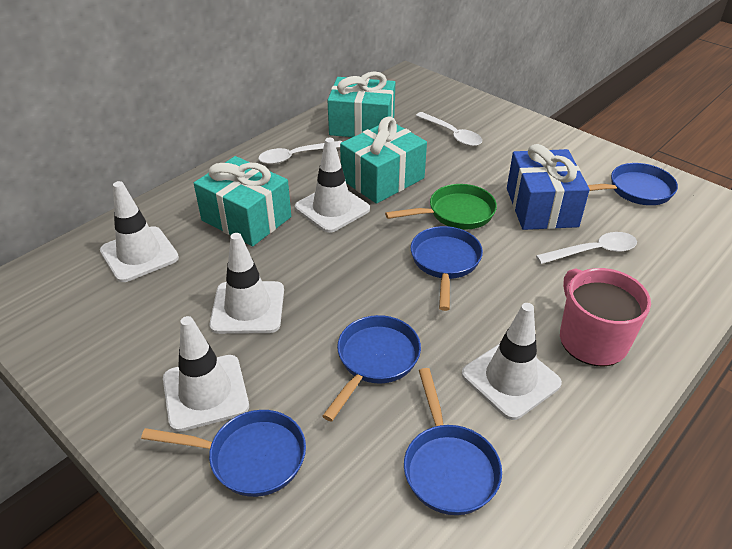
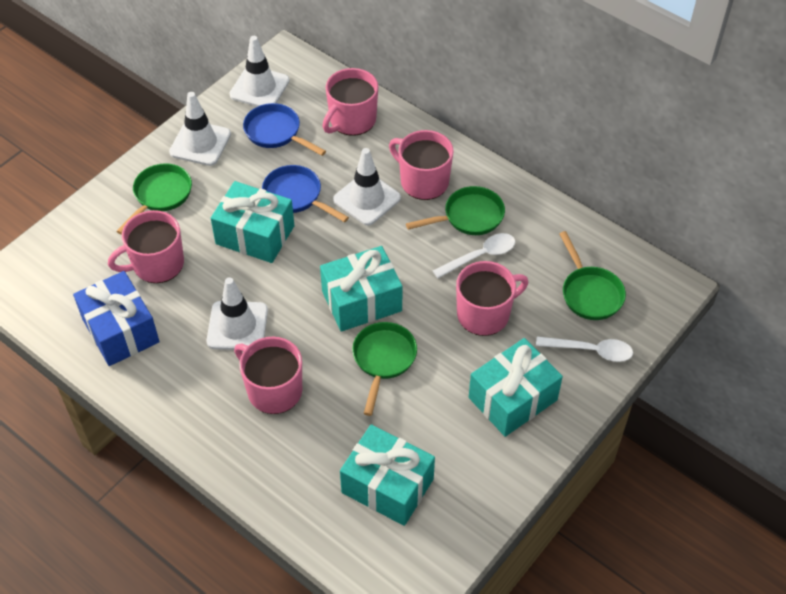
blue pan: [141,410,306,497] [322,315,421,422] [404,368,502,515] [411,226,483,311] [588,163,678,205] = 5 -> [243,103,326,156] [262,165,349,222] = 2
green pan: [385,184,497,229] = 1 -> [116,163,192,235] [352,322,417,416] [406,186,505,235] [559,231,626,320] = 4
pink mug: [560,268,651,367] = 1 -> [108,210,184,283] [234,337,302,414] [322,68,378,136] [389,130,454,200] [456,261,528,336] = 5
turquoise gift: [194,156,291,246] [327,71,395,137] [340,117,427,204] = 3 -> [211,181,295,263] [320,246,403,331] [340,424,435,526] [469,338,563,437] = 4
white spoon: [258,141,342,165] [416,112,482,146] [536,232,637,264] = 3 -> [433,233,515,278] [536,336,633,362] = 2
white traffic cone: [100,181,179,282] [163,316,249,432] [210,233,284,334] [295,138,370,233] [462,303,562,420] = 5 -> [169,92,231,166] [206,277,268,350] [229,36,290,107] [333,148,401,226] = 4

